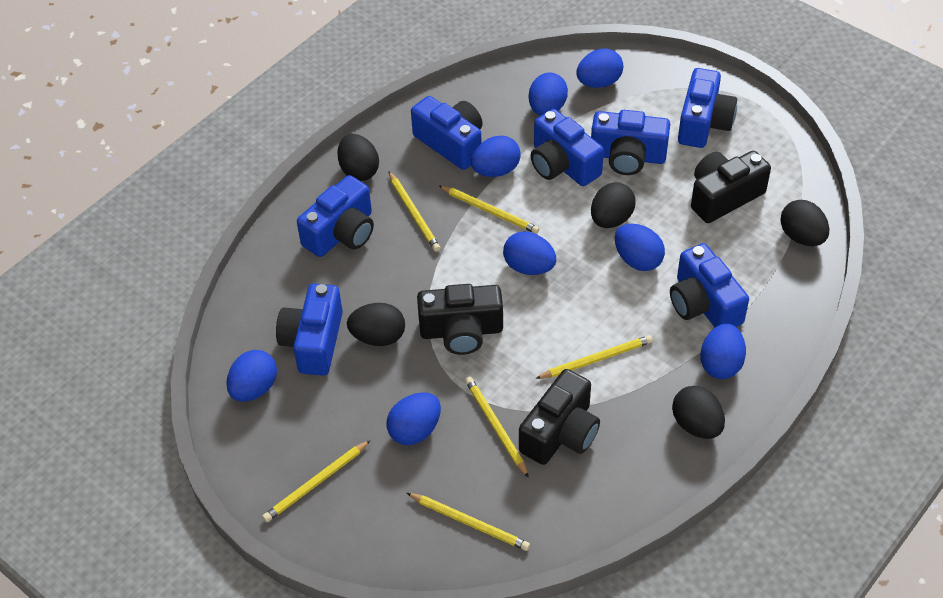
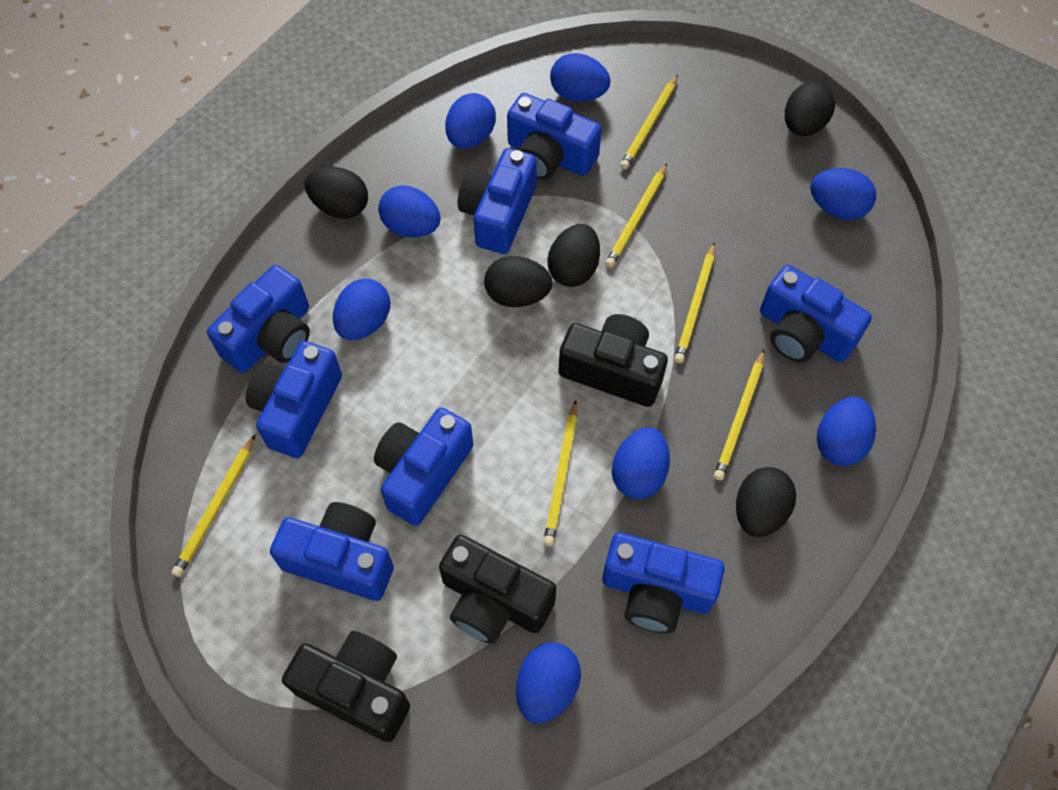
blue camera: [276,284,343,376] [297,175,374,257] [411,96,483,170] [531,109,604,186] [591,110,670,175] [670,243,749,327] [678,68,737,148] = 7 -> [207,265,310,373] [246,341,342,458] [270,502,394,601] [374,407,473,526] [458,148,537,254] [507,93,602,180] [602,532,725,633] [760,265,872,362] = 8

